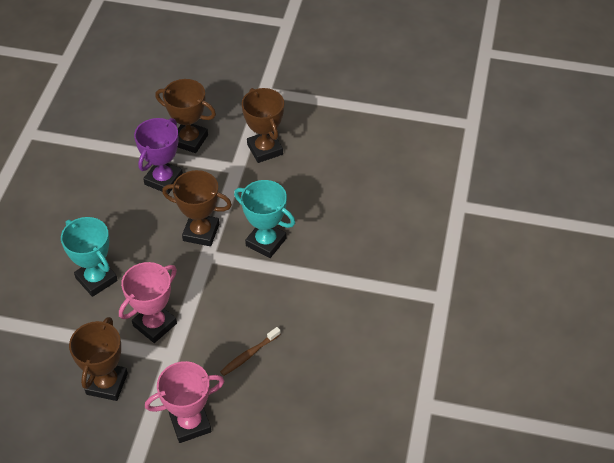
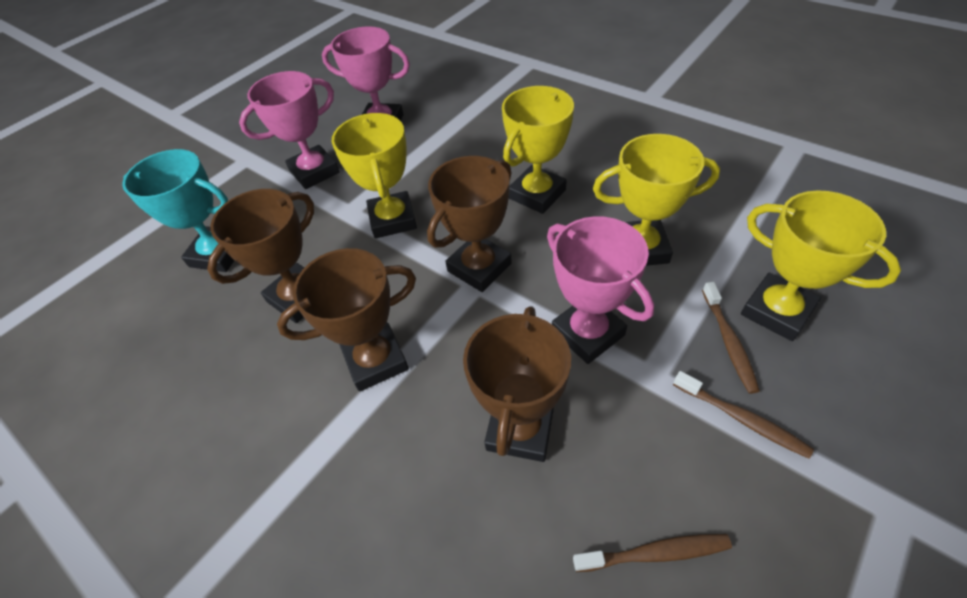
brown toothbrush: [220,327,281,376] = 1 -> [573,534,732,572] [673,371,814,459] [702,282,760,394] = 3
pink trophy: [119,262,177,343] [145,361,224,443] = 2 -> [239,71,340,189] [322,26,410,121] [547,216,654,364] = 3
purple trophy: [134,118,183,194] = 1 -> none = 0
turquoise trophy: [61,217,118,297] [234,180,295,258] = 2 -> [122,149,235,272] = 1
yellow trophy: none = 0 -> [332,113,417,238] [502,86,574,214] [593,134,720,266] [741,190,901,341] = 4

